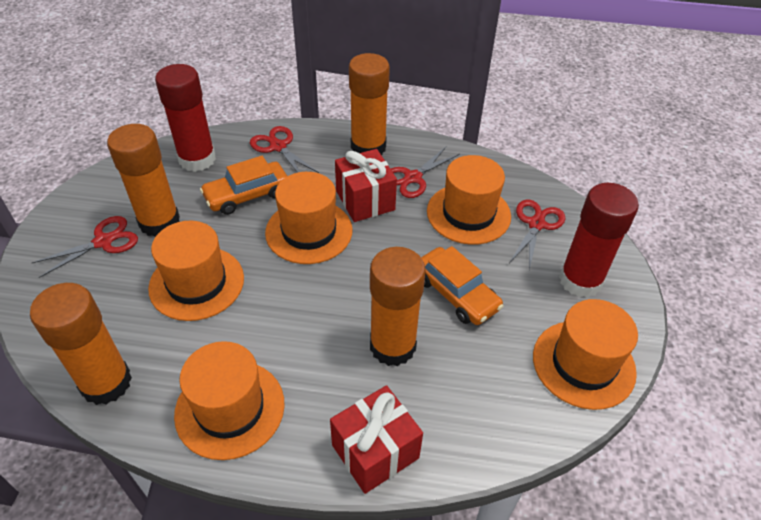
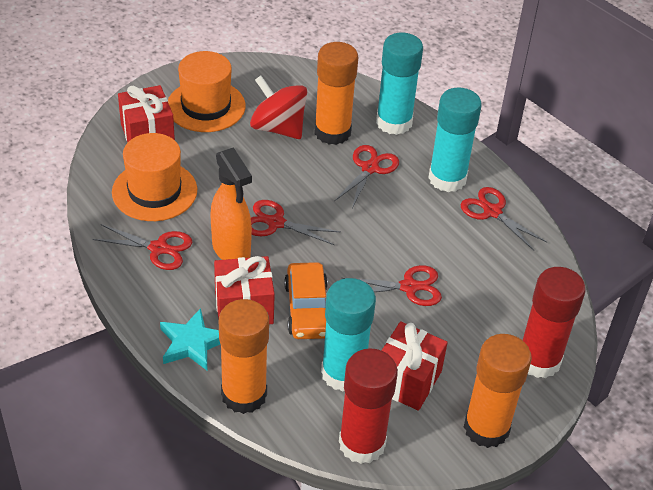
orange car: [200,156,287,215] [421,246,504,325] = 2 -> [284,262,328,339] = 1
orange glue stick: [30,283,132,405] [107,124,180,237] [349,53,390,155] [370,247,426,366] = 4 -> [219,299,269,414] [314,42,358,145] [464,334,532,448] = 3
orange hat: [148,221,244,321] [174,341,285,460] [265,172,353,264] [427,155,511,245] [533,299,638,410] = 5 -> [112,133,197,221] [168,51,246,132] = 2
orange spray bottle: none = 0 -> [210,147,252,260] = 1
red gift: [330,385,423,494] [335,149,397,222] = 2 -> [118,85,175,142] [214,256,275,324] [382,321,448,411] = 3
red scissors: [32,216,138,278] [250,126,319,173] [391,147,460,198] [509,200,565,270] = 4 -> [93,224,193,270] [251,200,340,245] [334,145,399,208] [342,265,442,306] [460,187,547,251] = 5
red spinning top: none = 0 -> [250,76,307,139] = 1
turquoise glue stick: none = 0 -> [321,278,376,391] [376,33,423,135] [428,87,482,192] = 3
turquoise star: none = 0 -> [160,308,220,370] = 1

